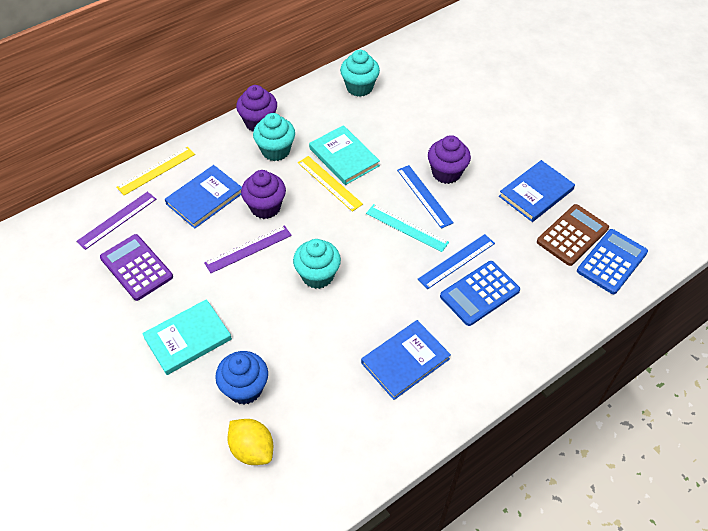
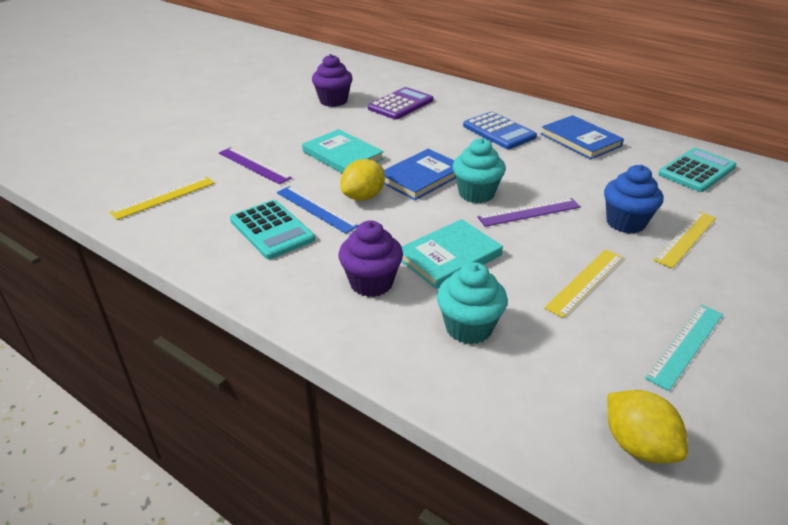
blue book: [165,165,242,229] [361,320,451,400] [499,160,575,222] = 3 -> [384,149,456,200] [541,115,624,159] = 2
blue calculator: [440,261,520,326] [577,229,648,294] = 2 -> [463,112,537,149] = 1
blue ruler: [397,165,454,229] [418,234,495,289] = 2 -> [277,186,358,234] = 1
brown calculator: [537,204,609,266] = 1 -> none = 0
purple cupcake: [236,85,277,132] [241,170,286,219] [428,135,471,184] = 3 -> [312,54,353,107] [338,220,403,297] = 2
turquoise calculator: none = 0 -> [230,200,315,259] [658,148,737,192] = 2
turquoise cupcake: [253,113,295,161] [293,239,341,289] [340,50,380,97] = 3 -> [437,262,508,344] [453,138,506,203] = 2
yellow lemon: [227,419,273,465] = 1 -> [340,159,385,201] [607,390,688,463] = 2
yellow ruler: [116,147,195,195] [298,156,363,212] = 2 -> [110,176,215,220] [544,249,623,318] [653,211,716,268] = 3

